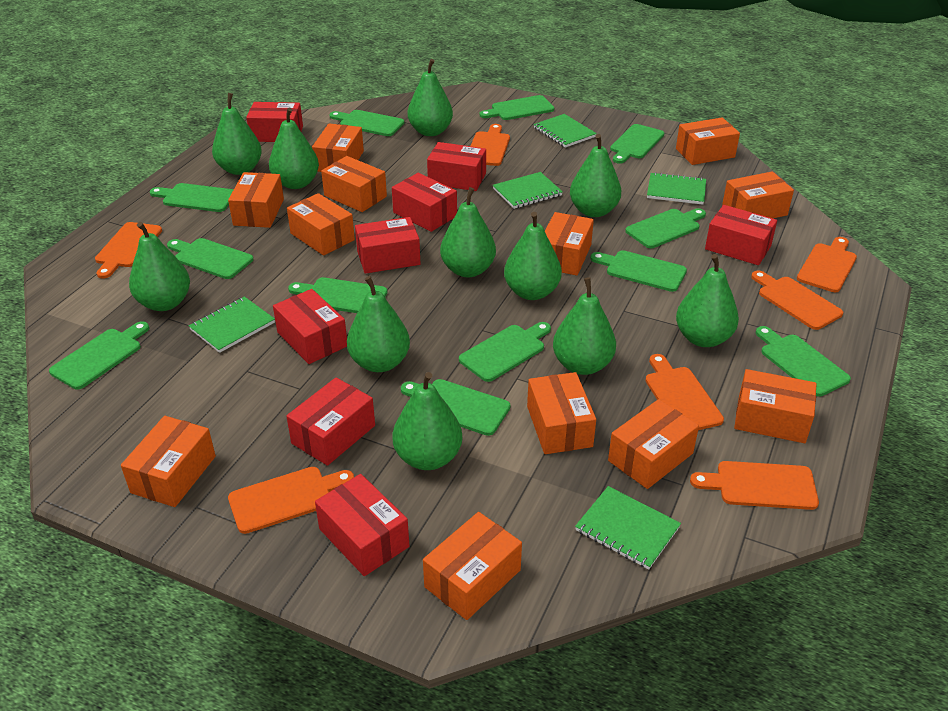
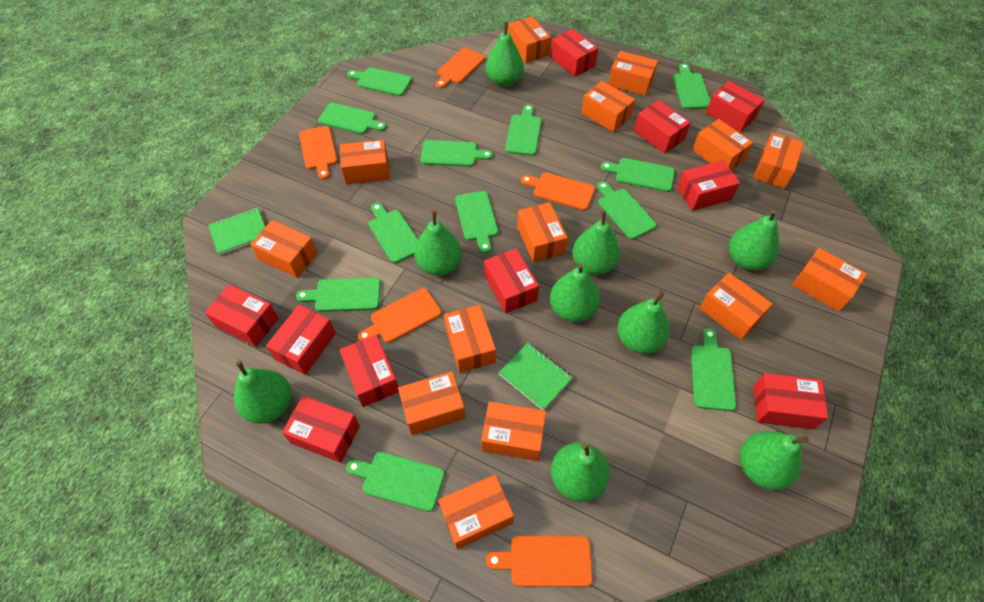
green notebook: [189,297,275,353] [493,172,563,209] [534,114,597,148] [575,486,681,570] [647,172,706,205] = 5 -> [208,207,265,255] [498,343,573,410] = 2
green pear: [129,222,190,311] [212,93,262,175] [269,108,319,189] [347,276,410,372] [392,372,462,470] [408,59,453,136] [440,187,496,278] [504,212,562,300] [553,277,616,375] [570,134,621,217] [676,254,739,347] = 11 -> [234,361,291,424] [414,211,462,276] [486,22,524,87] [550,263,600,322] [551,442,610,502] [572,210,620,275] [617,291,670,354] [729,209,779,271] [740,431,809,490] = 9
orange box: [121,416,216,507] [228,172,284,228] [287,193,355,256] [312,123,364,172] [321,156,387,212] [423,512,522,620] [527,372,596,454] [545,212,594,276] [608,399,699,489] [676,117,740,165] [722,171,794,218] [734,369,816,443] = 12 -> [250,220,318,278] [340,139,390,184] [398,371,465,435] [438,474,514,549] [444,305,496,373] [481,401,546,461] [508,16,551,63] [517,202,568,262] [581,81,635,132] [608,51,658,96] [692,119,753,170] [699,273,772,340] [753,133,804,189] [792,248,867,312] = 14
orange cutting board: [95,222,162,279] [228,467,354,534] [471,124,510,166] [645,354,724,430] [690,461,819,510] [751,271,843,330] [797,237,857,292] = 7 -> [299,126,337,179] [358,288,441,343] [436,47,485,88] [486,536,593,587] [521,172,595,211] = 5
red box: [246,102,303,142] [273,289,347,364] [286,378,375,466] [315,474,409,576] [355,217,421,274] [392,173,457,232] [427,142,486,191] [705,205,777,265] = 8 -> [205,284,279,347] [266,305,336,375] [282,396,360,463] [339,335,399,407] [484,248,539,313] [550,29,598,77] [634,100,691,154] [677,160,740,211] [706,81,764,132] [753,373,828,429] = 10

